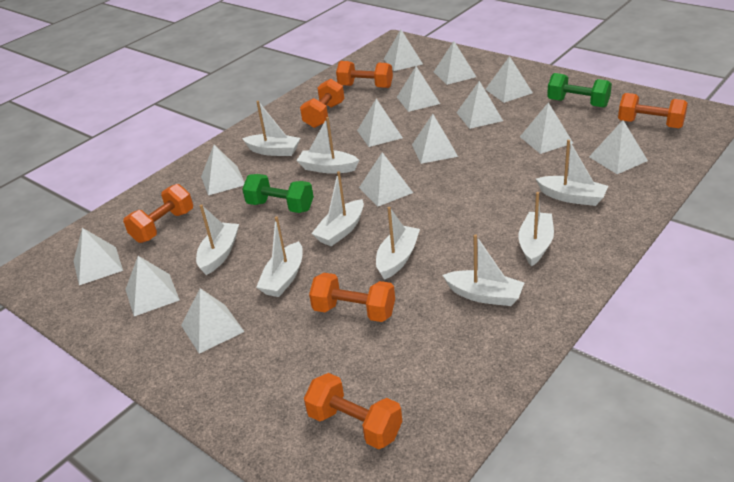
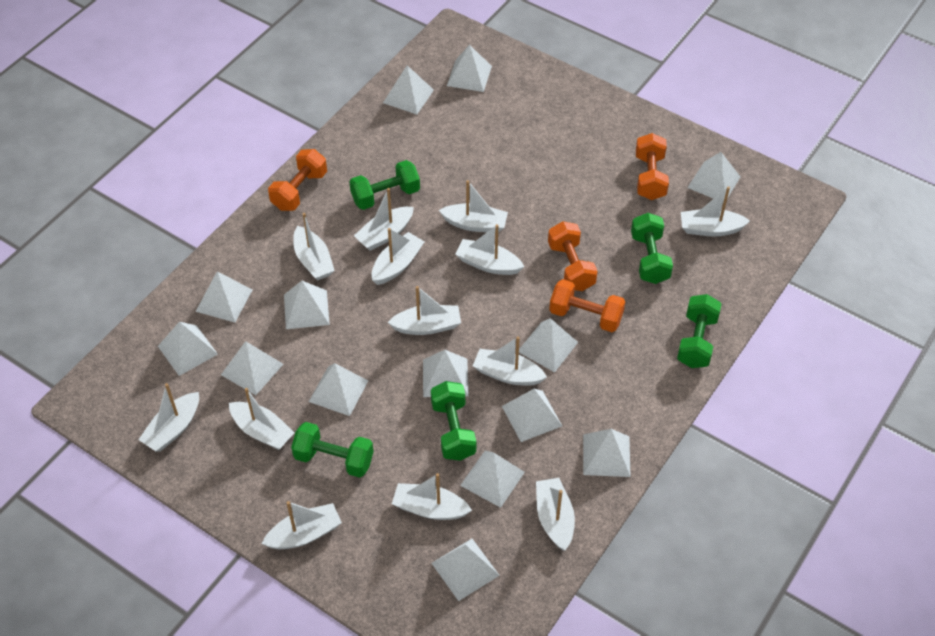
green dumbbell: [242,174,314,213] [547,73,612,108] = 2 -> [291,422,374,478] [350,160,420,210] [431,381,476,461] [631,213,673,284] [677,294,721,368] = 5
orange dumbbell: [123,184,193,243] [300,79,344,128] [304,373,402,449] [309,273,395,322] [336,61,393,88] [618,93,688,128] = 6 -> [268,149,327,211] [548,221,598,291] [549,279,625,332] [636,133,669,200] = 4
white boat: [196,204,239,275] [242,101,301,156] [256,216,303,297] [296,117,359,174] [311,171,364,246] [376,207,420,280] [443,234,524,306] [518,192,554,266] [536,140,608,206] = 9 -> [138,383,199,452] [229,388,295,450] [262,501,342,549] [293,213,335,281] [354,188,414,251] [372,228,425,285] [388,286,461,335] [392,473,472,520] [439,180,508,232] [455,224,524,275] [473,336,547,386] [536,478,575,551] [681,186,750,237] = 13

